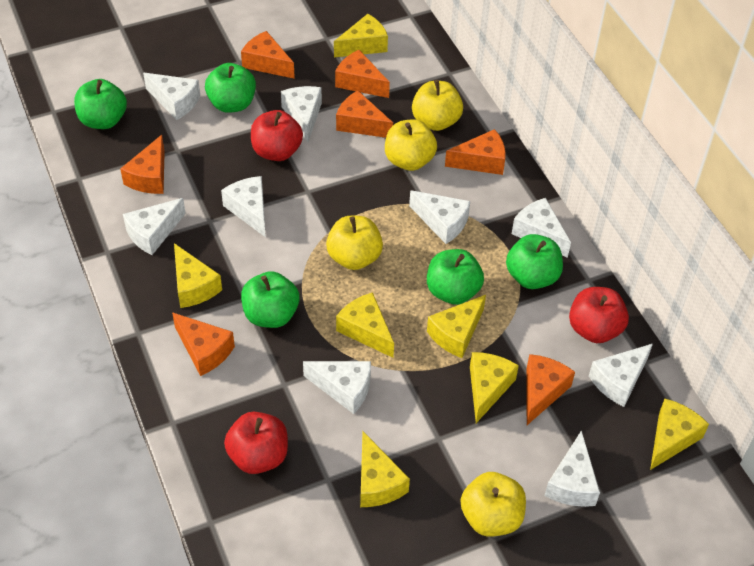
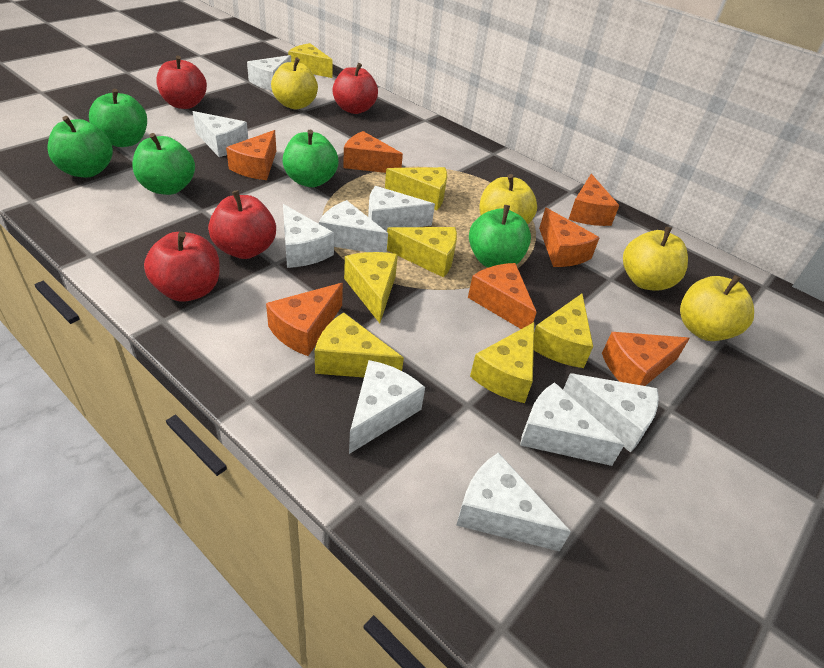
red apple: [224,412,288,474] [251,110,303,161] [569,287,629,343] = 3 -> [144,232,220,302] [156,56,207,109] [208,190,276,259] [333,63,378,114] = 4

